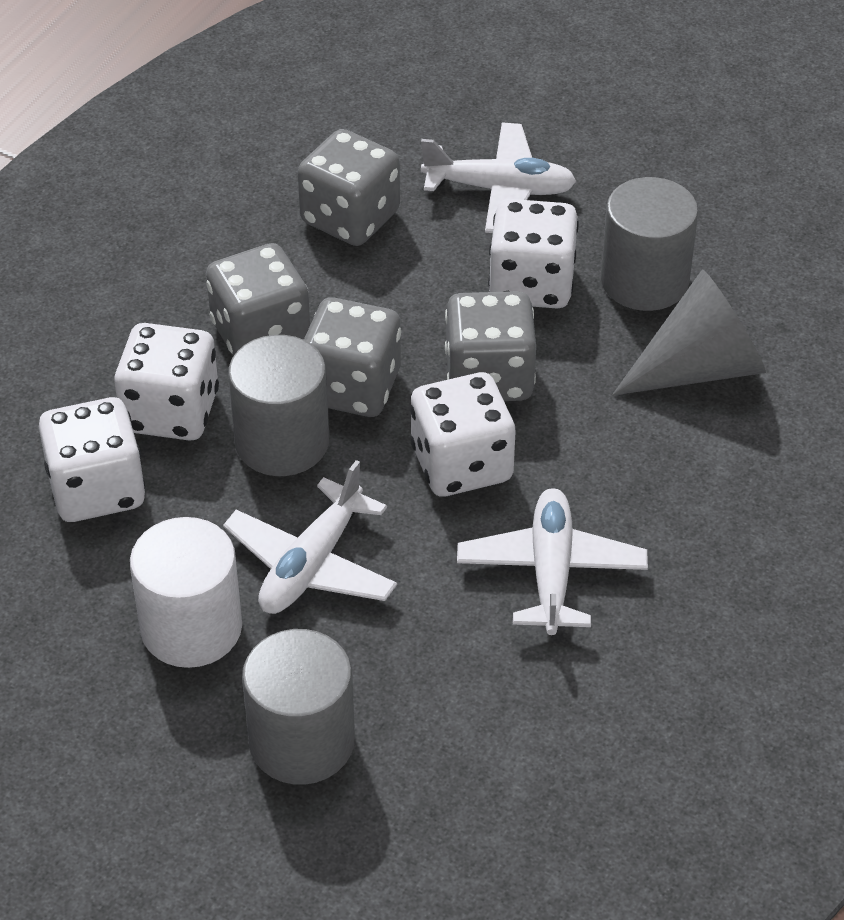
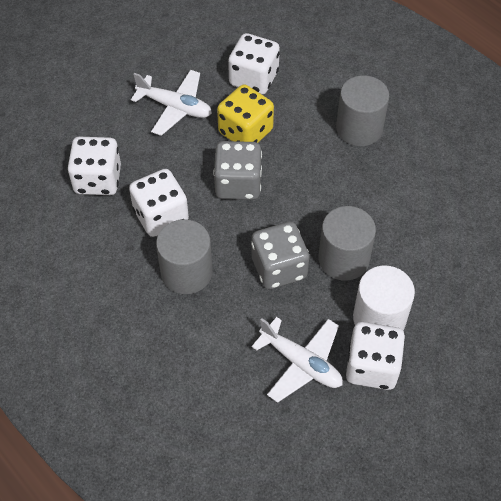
grey cone: [612,269,766,395] = 1 -> none = 0
grey dice: [206,243,310,356] [298,129,400,246] [304,297,401,417] [445,291,536,401] = 4 -> [213,141,262,200] [251,222,309,289] = 2
white plane: [223,460,397,614] [421,123,576,233] [457,488,648,635] = 3 -> [131,70,212,136] [252,317,343,403] = 2
yellow dice: none = 0 -> [217,84,274,143] = 1

